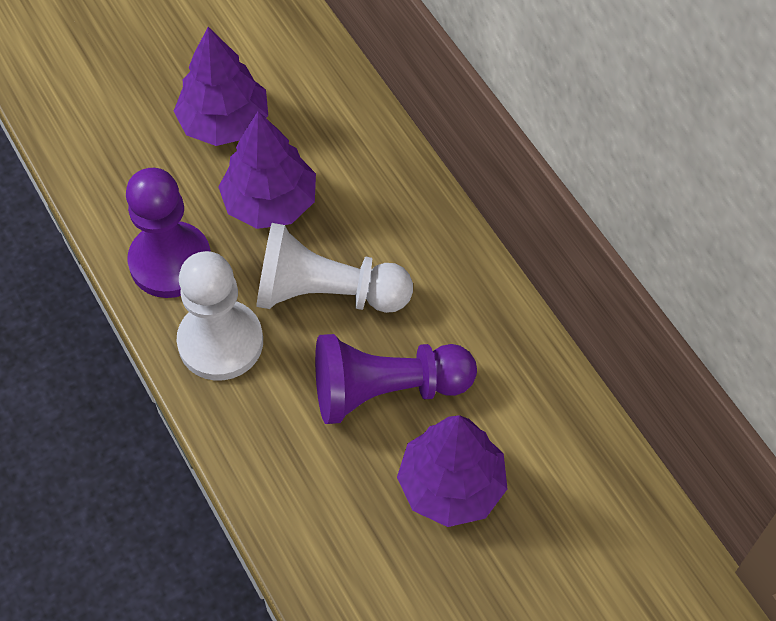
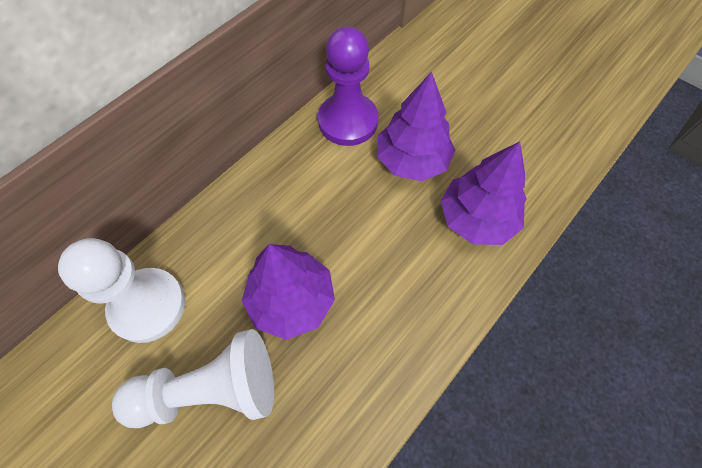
purple pawn: [126,168,211,298] [315,334,477,424] = 2 -> [318,27,378,146] = 1

